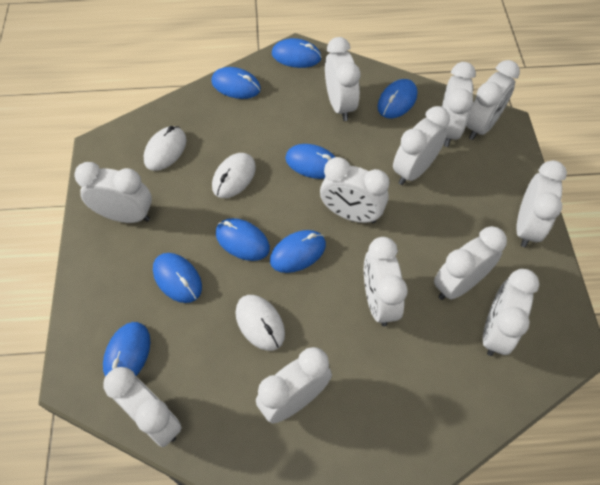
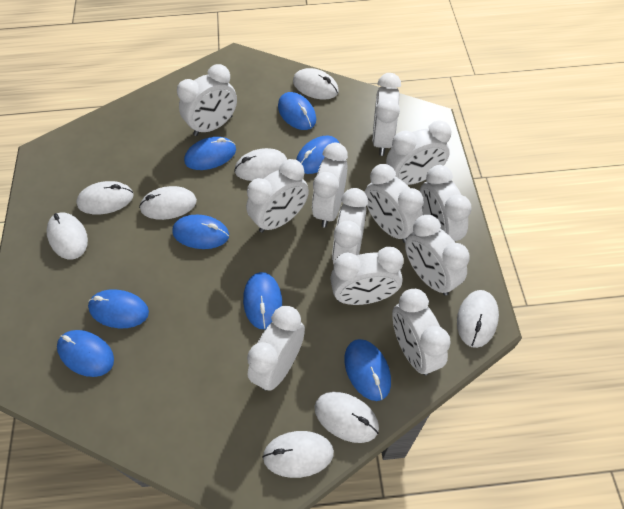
white mouse: [144,126,187,171] [212,153,256,198] [235,295,285,351] = 3 -> [46,212,88,260] [76,181,134,215] [139,186,197,220] [234,148,287,181] [262,431,334,478] [293,68,339,100] [315,392,379,443] [457,290,499,348] = 8

